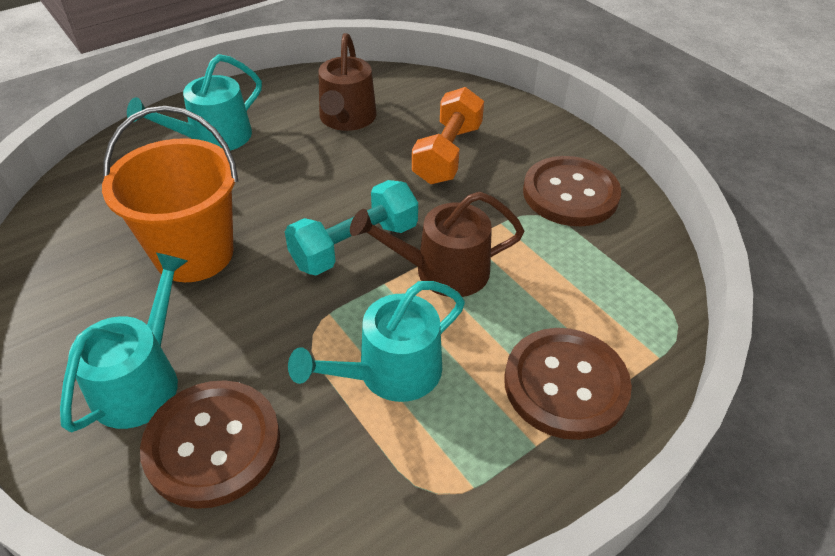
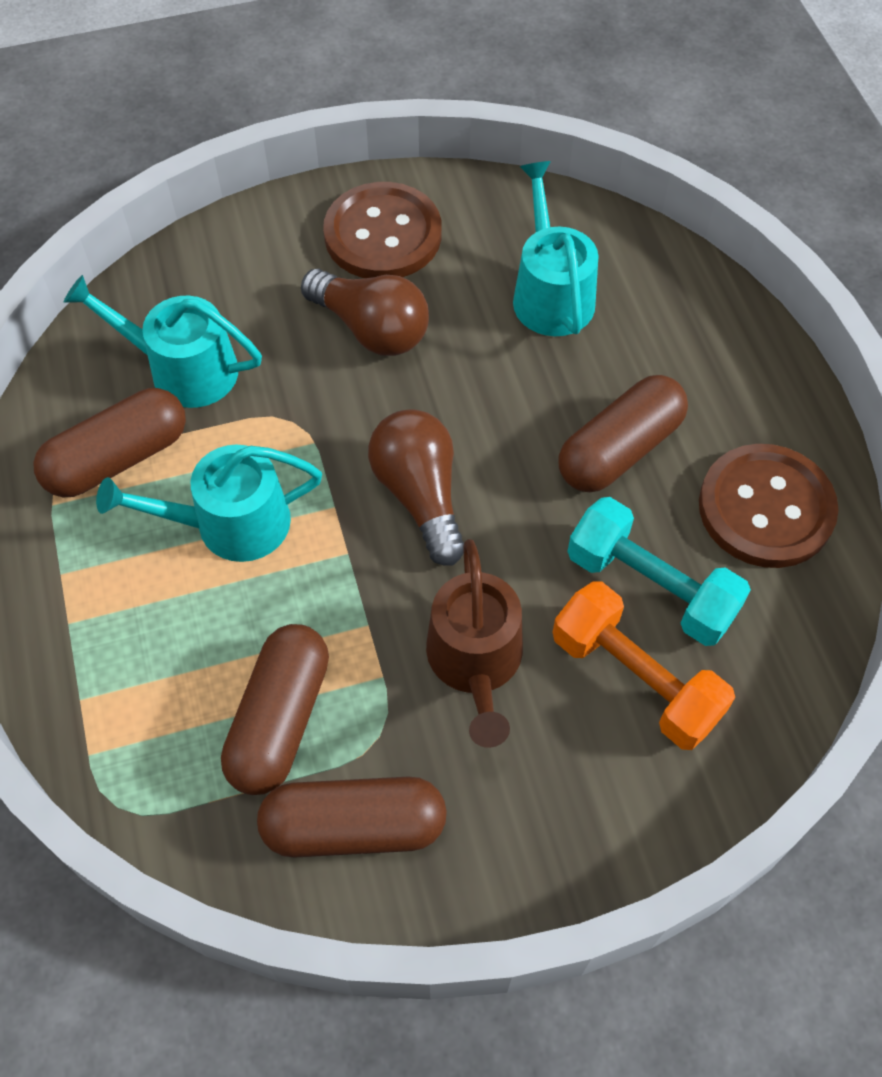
brown button: [140,380,280,509] [504,328,632,440] [523,156,621,226] = 3 -> [323,182,441,278] [699,444,839,568] = 2
brown capsule: none = 0 -> [33,388,186,497] [221,624,329,795] [257,776,447,858] [559,375,688,492] = 4
brown light bulb: none = 0 -> [301,269,429,356] [368,409,464,566] = 2
brown watering can: [318,33,376,131] [350,192,524,297] = 2 -> [426,539,523,748] = 1
orange bucket: [102,106,238,282] = 1 -> none = 0

